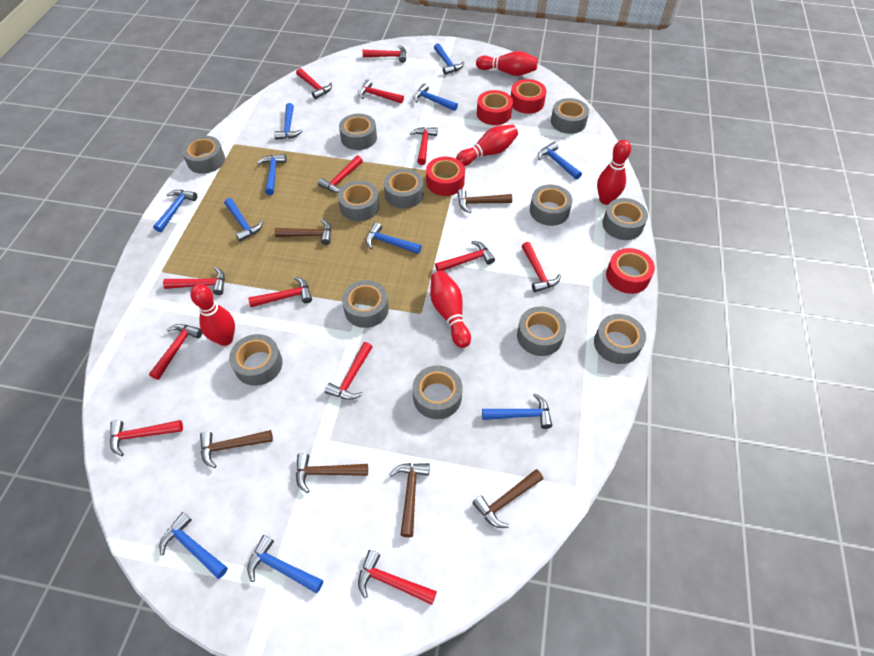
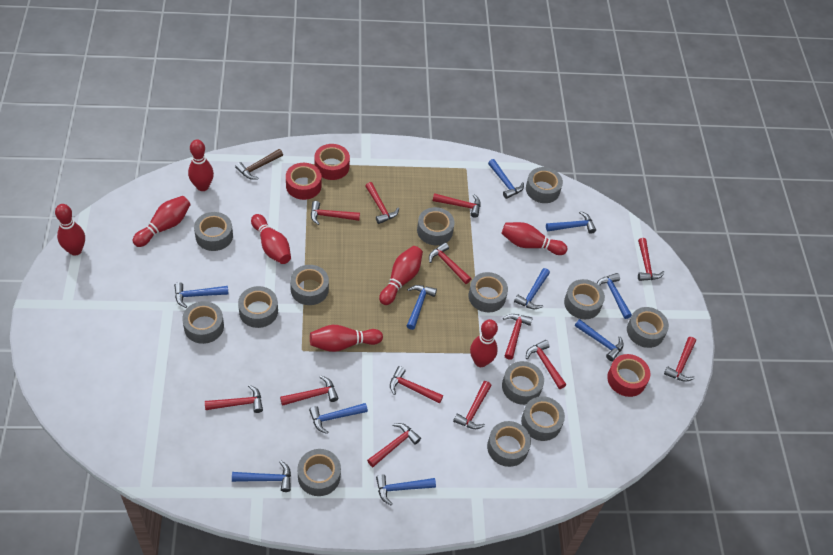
blue hammer: [153,190,197,232] [160,512,228,579] [224,198,263,242] [247,535,323,593] [257,154,287,195] [274,103,302,140] [366,222,422,254] [413,83,458,111] [434,43,464,75] [482,393,552,429] [538,142,582,180] = 11 -> [174,282,229,308] [232,461,291,492] [309,403,368,434] [376,474,436,505] [407,285,437,330] [488,159,524,199] [514,268,550,309] [546,211,596,234] [575,319,624,361] [597,273,632,319] = 10
brown hammer: [200,430,273,468] [274,219,331,245] [296,453,368,493] [389,463,430,537] [457,189,512,213] [472,469,543,528] = 6 -> [235,149,283,180] = 1
grey tape: [182,136,225,174] [229,334,283,386] [338,181,379,222] [339,114,377,150] [342,280,389,328] [384,169,424,209] [412,366,462,419] [517,306,566,356] [530,185,573,226] [551,98,589,134] [594,314,646,364] [602,198,648,240] = 12 -> [182,301,224,344] [194,212,233,251] [238,286,278,328] [290,265,329,305] [298,449,341,496] [417,207,455,245] [468,272,508,312] [487,421,531,467] [502,361,544,405] [521,396,565,441] [526,167,563,203] [564,279,605,319] [627,307,669,348] = 13
red bowling pin: [190,284,235,346] [430,271,471,348] [456,124,518,166] [476,51,538,76] [597,140,631,205] = 5 -> [55,204,85,256] [133,196,191,247] [188,139,214,191] [251,214,291,264] [310,325,383,352] [379,246,423,305] [470,319,498,367] [501,222,567,255] = 8
red tape: [426,157,465,196] [477,90,513,125] [511,79,546,114] [606,248,655,294] = 4 -> [286,163,322,200] [315,144,350,180] [607,354,650,397] = 3

